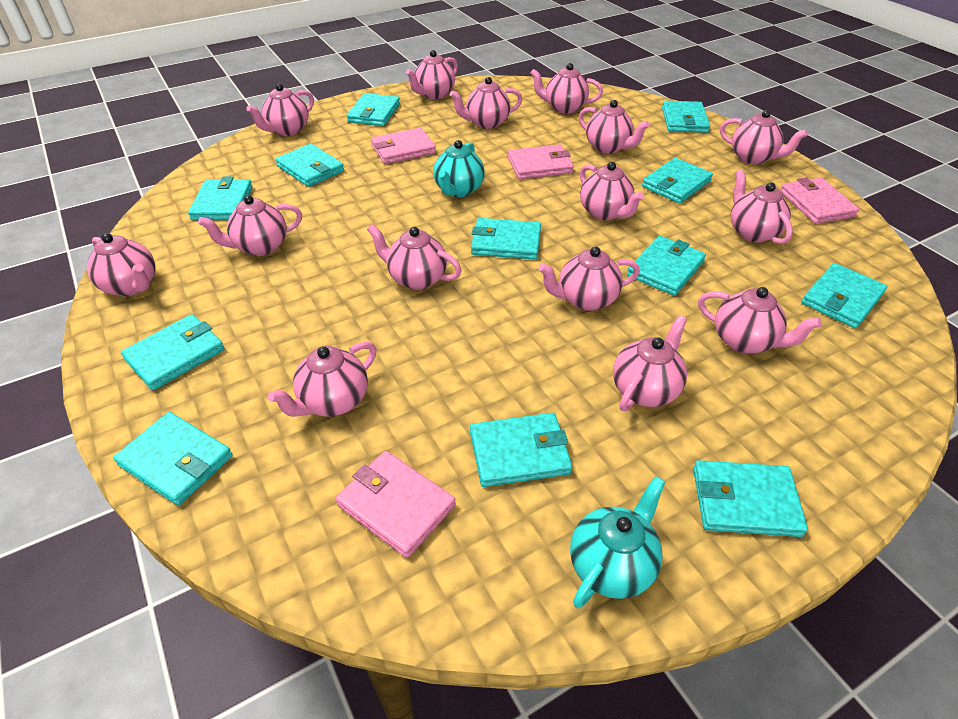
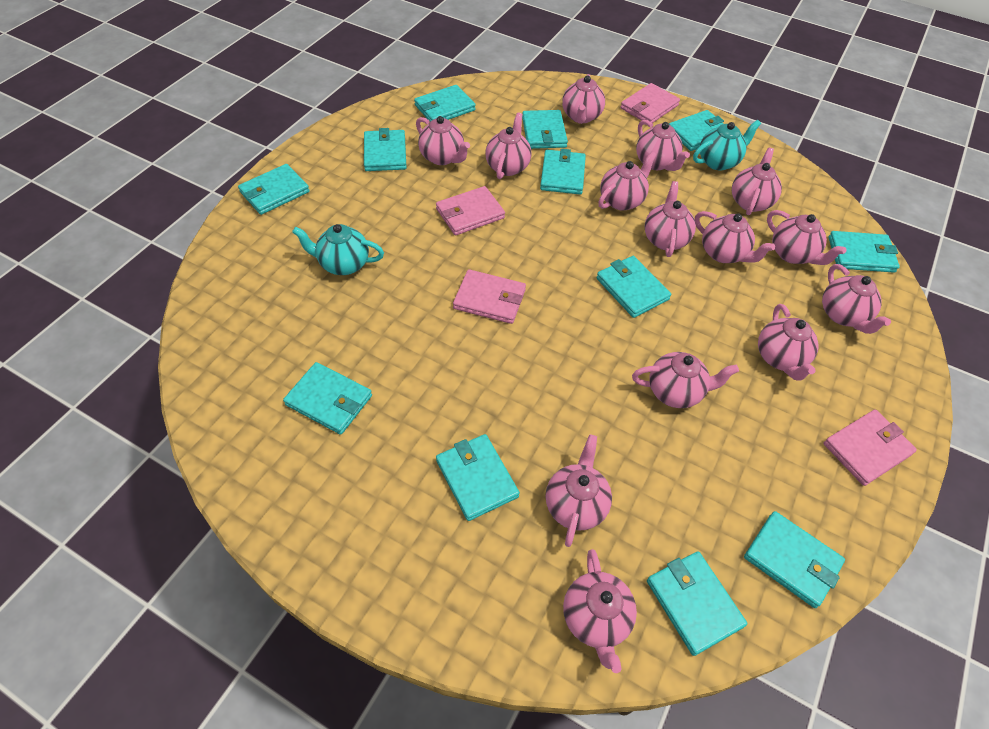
pink teapot: [87,233,156,296] [198,195,302,256] [247,84,314,136] [268,341,377,417] [367,224,462,290] [406,50,458,99] [450,77,522,129] [530,63,603,114] [539,247,640,311] [579,100,649,154] [580,162,644,220] [613,315,687,411] [698,287,822,353] [720,110,808,164] [731,170,793,245] = 15 -> [416,116,470,165] [485,112,532,179] [545,435,612,547] [562,74,605,124] [563,549,637,673] [598,152,656,211] [632,352,739,408] [636,120,690,171] [645,181,696,257] [695,211,775,263] [732,148,782,215] [758,304,819,381] [767,210,846,265] [822,264,891,334] = 14

